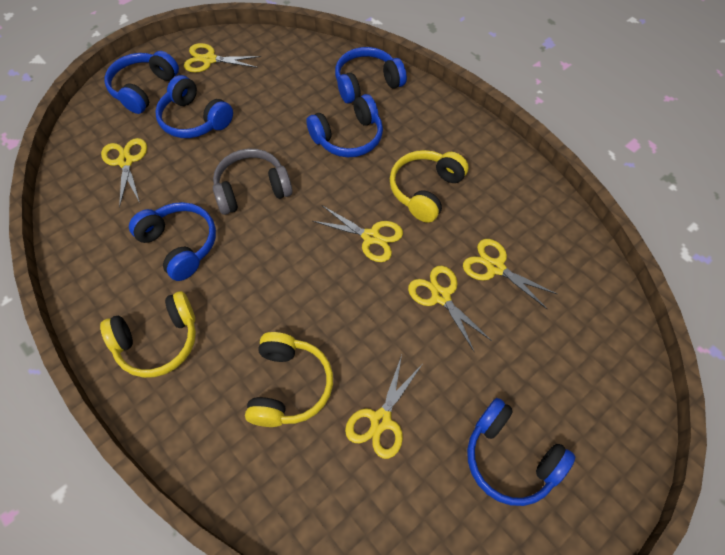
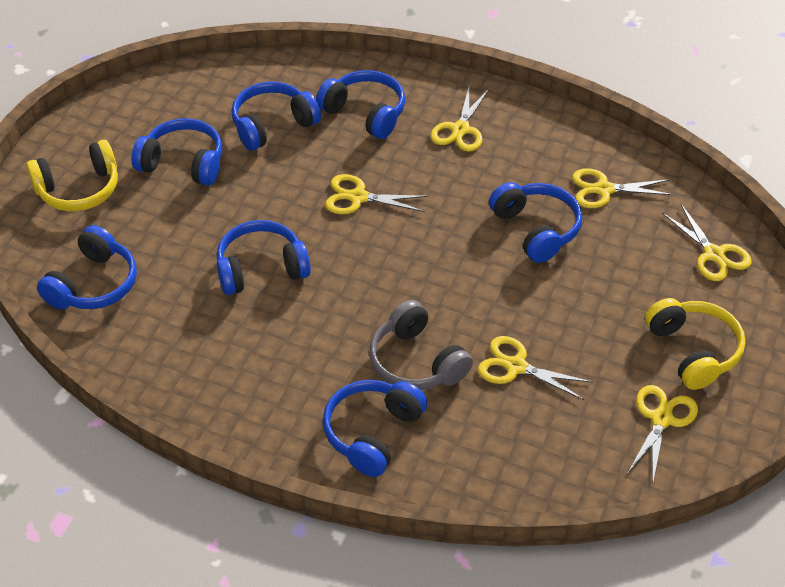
blue headphones: [105,51,179,114] [129,202,216,281] [155,75,233,138] [306,94,383,157] [335,47,407,104] [467,398,575,506] = 6 -> [37,225,137,309] [131,118,222,186] [216,220,311,295] [231,81,321,151] [316,70,405,139] [323,380,428,477] [489,182,582,263] = 7
yellow headphones: [100,291,196,378] [245,332,333,427] [390,150,469,223] = 3 -> [26,140,118,211] [645,298,746,390] = 2

